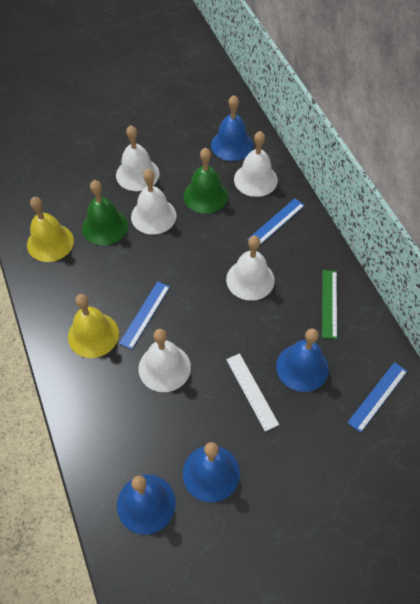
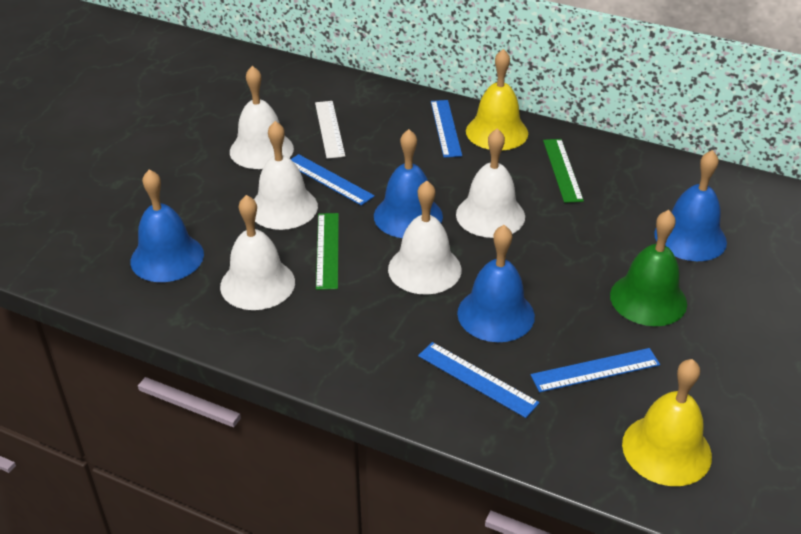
blue ruler: [119,281,170,349] [247,198,305,246] [347,362,407,433] = 3 -> [291,154,375,206] [418,342,539,418] [431,100,462,158] [530,348,660,392] = 4
green bell: [82,180,128,246] [184,148,228,214] = 2 -> [610,210,687,326] = 1
green ruler: [322,270,337,339] = 1 -> [316,213,339,290] [543,139,584,203] = 2

